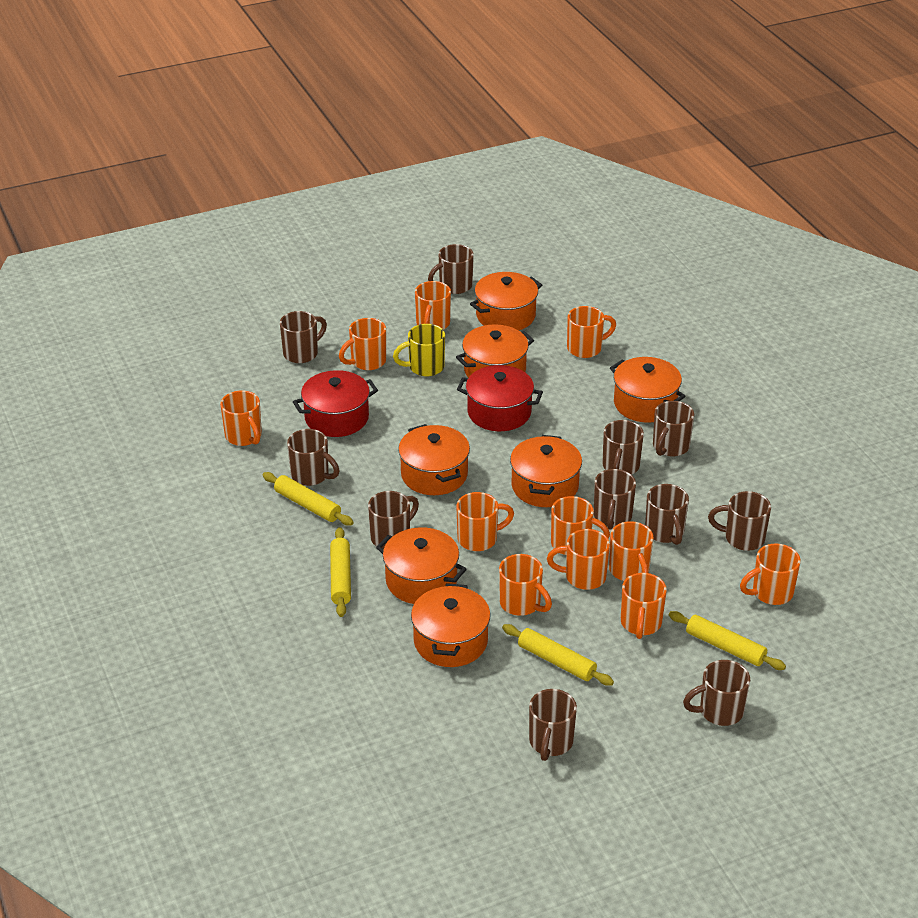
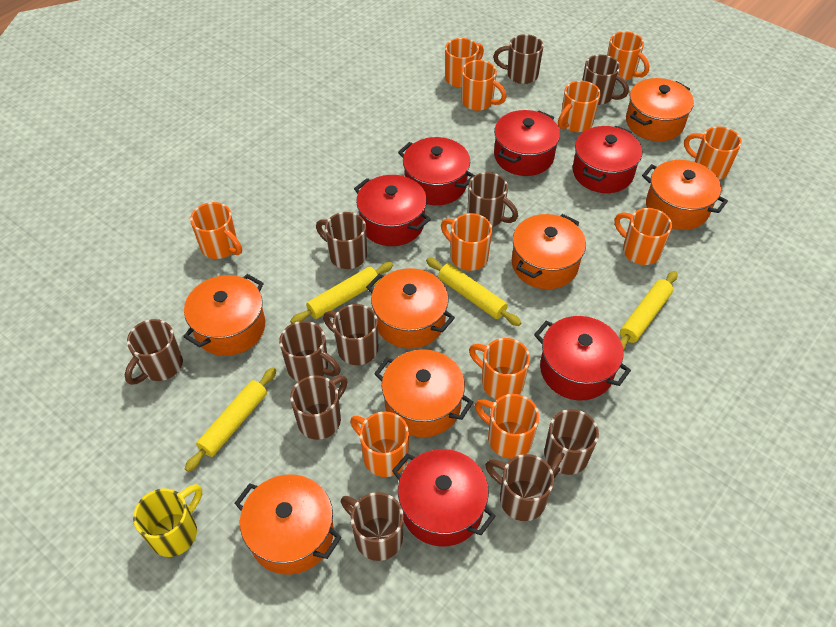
red pot: [293,370,378,437] [457,365,543,431] = 2 -> [354,175,431,246] [392,449,496,547] [398,137,475,205] [494,110,560,176] [534,316,631,400] [573,126,642,193] = 6

